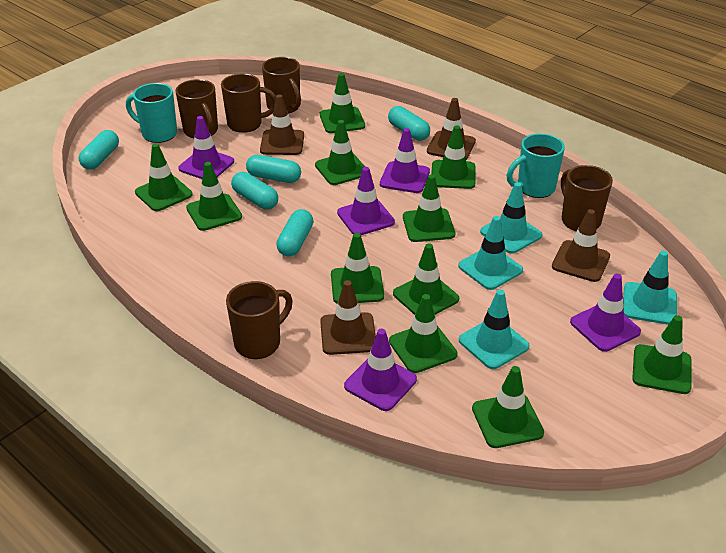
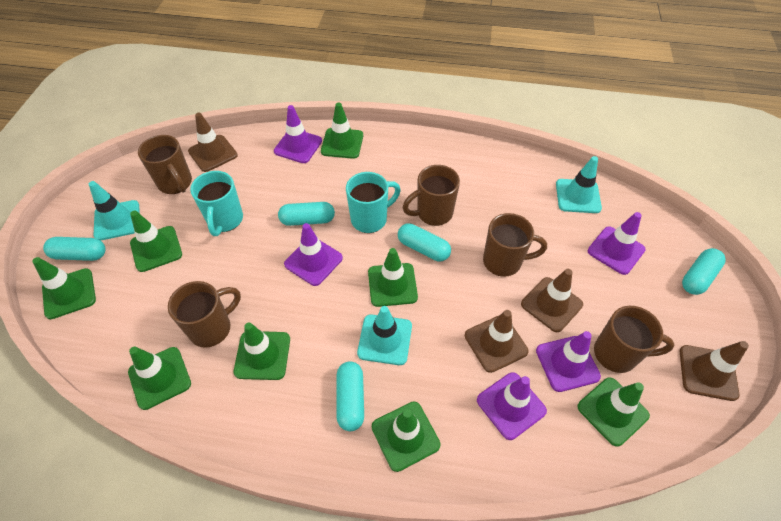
green traffic cone: [135,143,193,211] [186,162,242,231] [315,120,365,185] [320,73,365,133] [331,233,384,303] [389,294,458,373] [393,243,459,315] [403,174,455,242] [431,125,475,189] [472,366,544,448] [632,315,692,394] = 11 -> [32,257,96,319] [128,346,191,410] [130,211,182,272] [234,323,290,380] [321,102,363,159] [368,248,418,307] [372,401,441,472] [577,377,650,447] = 8
turquoise traffic cone: [458,216,523,290] [459,290,530,369] [480,182,542,254] [623,251,677,325] = 4 -> [89,181,139,240] [357,306,412,365] [556,156,602,213] = 3

